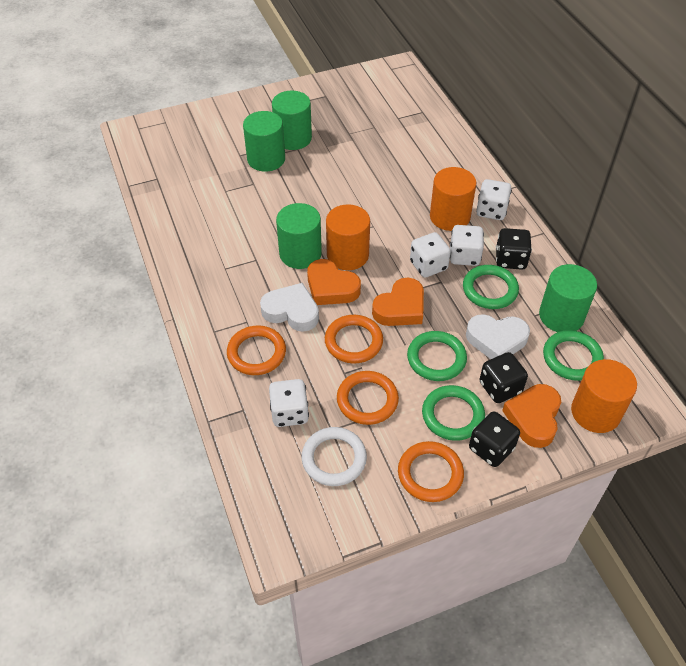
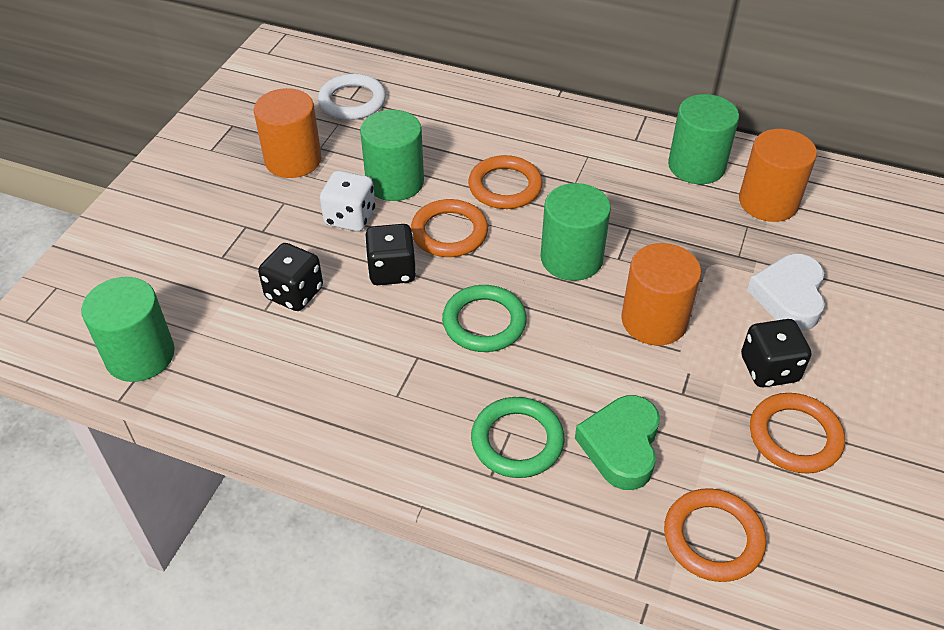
green heart: none = 0 -> [575,395,660,490] = 1
green ring: [407,331,467,381] [422,385,485,441] [463,265,519,309] [543,330,604,381] = 4 -> [442,285,527,352] [471,397,564,478] = 2
orange heart: [307,259,361,305] [372,278,424,326] [502,384,561,448] = 3 -> none = 0
white dice: [269,379,309,427] [410,232,451,277] [450,225,484,266] [476,179,512,220] = 4 -> [320,170,375,232] = 1
white heart: [260,283,319,332] [466,314,530,359] = 2 -> [747,254,825,331] = 1

